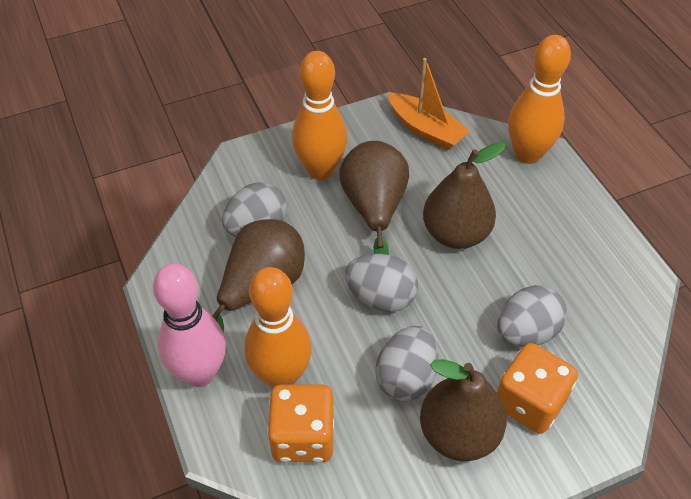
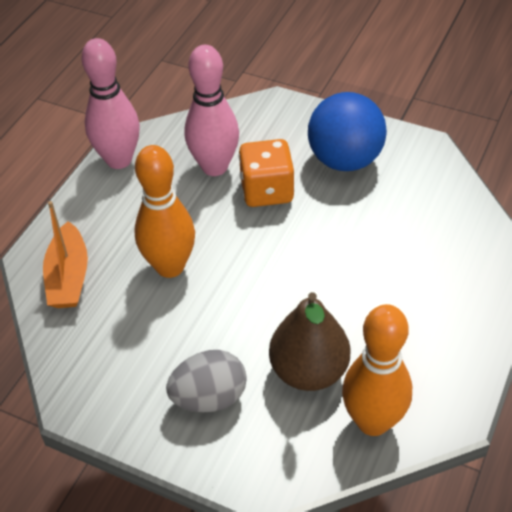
blue ball: none = 0 -> [308,92,387,171] = 1
brown pear: [212,219,305,333] [339,141,409,255] [420,359,507,461] [423,142,506,249] = 4 -> [269,292,350,391] = 1
grey egg: [222,182,287,237] [345,254,418,312] [375,326,438,402] [497,285,567,347] = 4 -> [166,350,247,413] = 1
orange bowling pin: [244,267,312,388] [292,51,347,180] [508,35,571,164] = 3 -> [134,145,195,278] [342,304,412,436] = 2
orange dice: [267,385,334,462] [496,343,578,434] = 2 -> [239,139,295,207] = 1
pink bowling pin: [153,264,226,387] = 1 -> [81,38,140,169] [185,45,239,176] = 2

